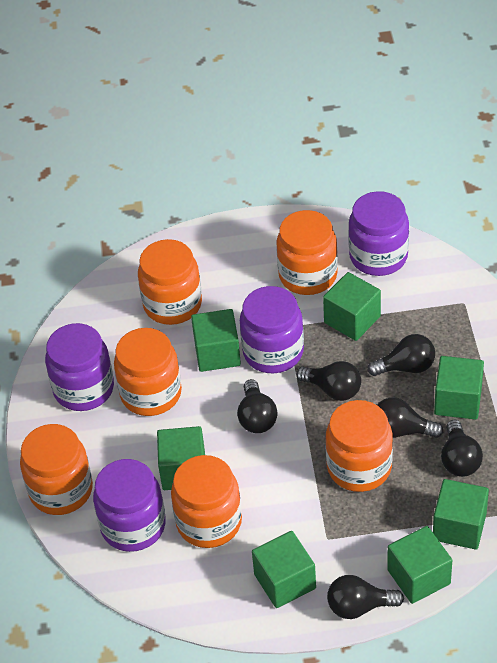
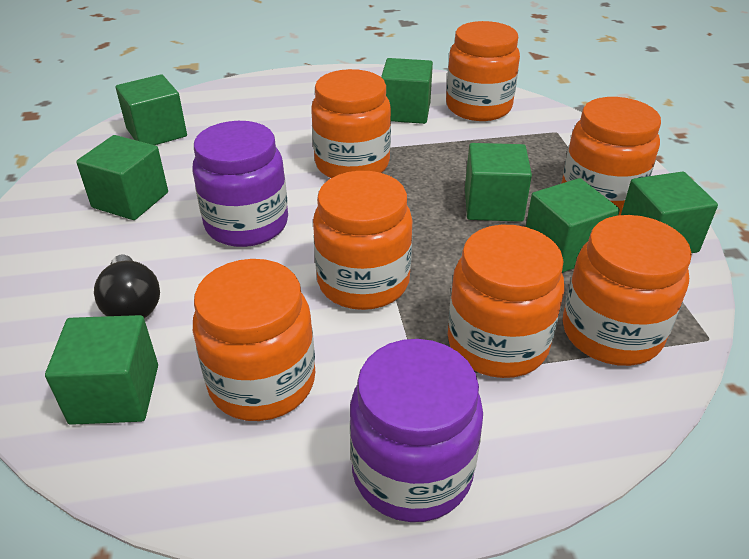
black light bulb: [237,379,277,433] [296,361,361,401] [327,575,404,619] [367,334,435,376] [377,397,443,438] [441,420,483,477] = 6 -> [94,254,160,318] = 1
orange jar: [20,424,93,515] [114,328,182,416] [138,239,202,325] [171,455,242,548] [276,210,338,295] [325,400,393,492] = 6 -> [193,259,315,421] [311,69,391,178] [313,171,413,310] [446,21,520,121] [448,225,565,378] [562,97,661,215] [563,215,692,366] = 7
purple jar: [45,323,114,411] [93,459,166,552] [240,286,304,373] [348,191,409,276] = 4 -> [193,121,288,247] [350,339,483,522] = 2

